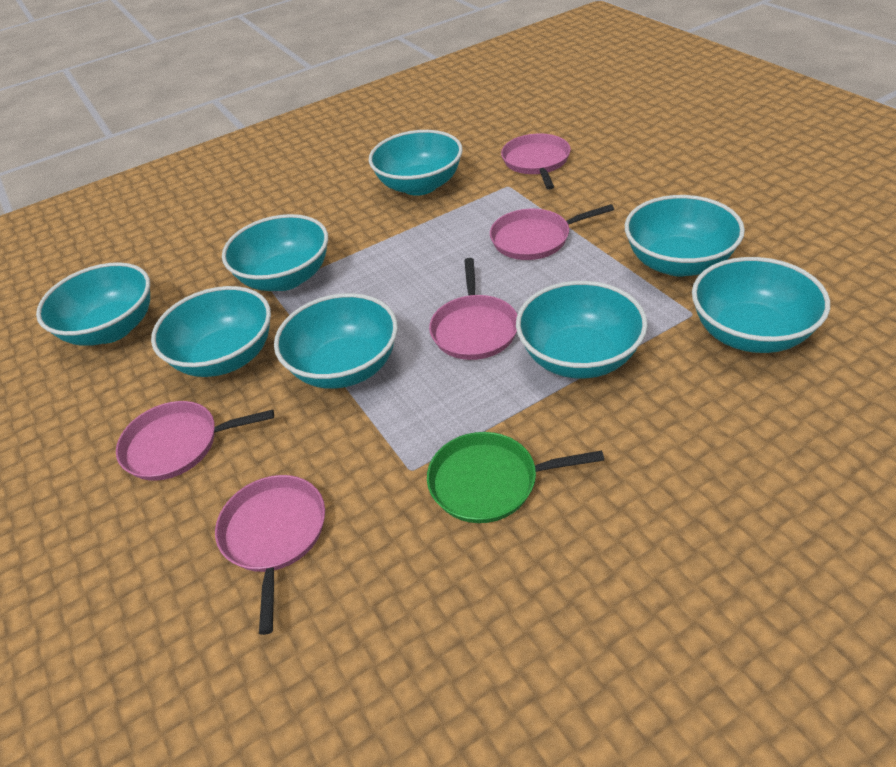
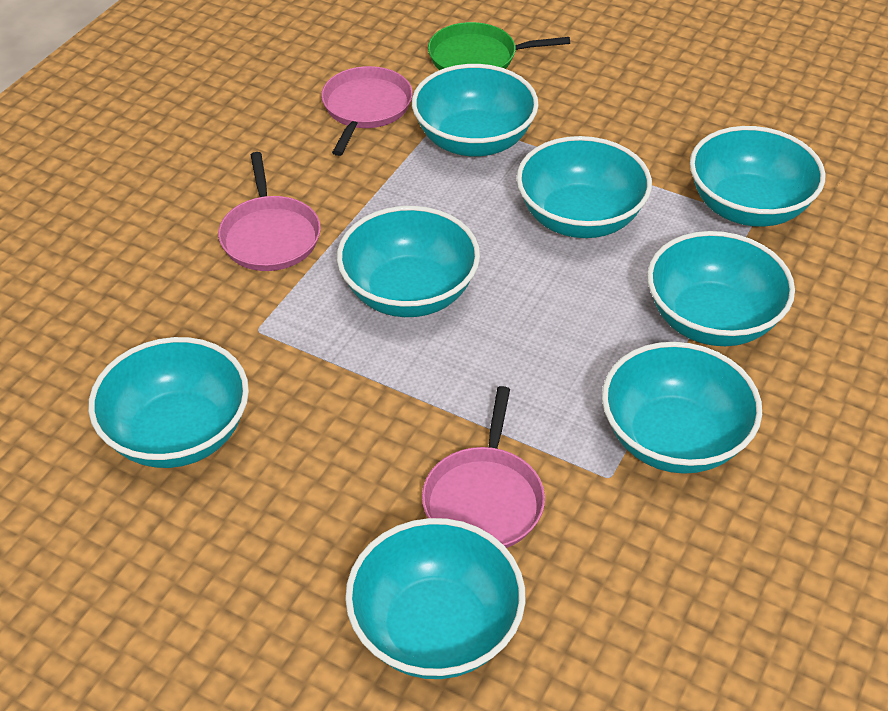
pink pan: [116,401,274,481] [215,475,325,635] [429,258,518,360] [490,204,614,260] [501,133,571,189] = 5 -> [218,152,321,271] [321,66,413,156] [422,386,545,548] = 3

